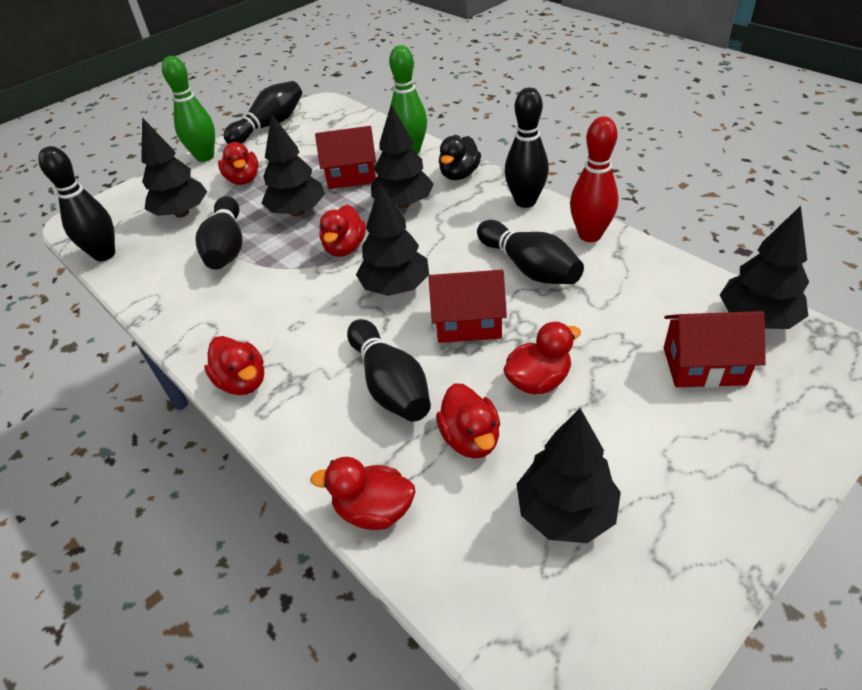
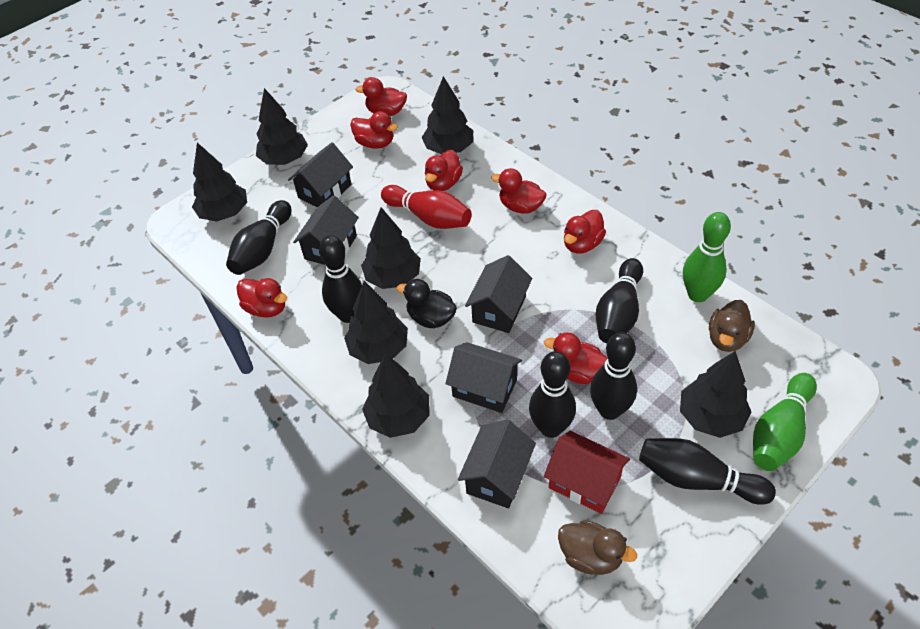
black house: none = 0 -> [288,142,353,207] [293,195,359,265] [445,342,522,413] [458,419,536,508] [465,255,532,333] = 5
black tree: [141,117,207,218] [261,114,325,216] [356,183,429,296] [371,104,434,208] [517,408,621,543] [720,206,809,329] = 6 -> [192,142,247,222] [256,88,308,165] [344,281,408,364] [361,207,421,289] [362,353,430,438] [422,76,473,154] [680,351,751,438] = 7
brown duck: none = 0 -> [558,520,637,575] [709,300,755,352] = 2
red duck: [204,336,264,395] [218,142,259,185] [311,457,415,530] [320,205,366,257] [436,383,500,459] [503,322,581,394] = 6 -> [236,278,287,318] [350,111,398,149] [355,77,407,116] [425,149,463,191] [491,168,547,214] [544,332,608,384] [564,210,606,254] = 7
red house: [315,126,376,189] [428,270,507,343] [664,311,766,388] = 3 -> [544,431,630,514] = 1

